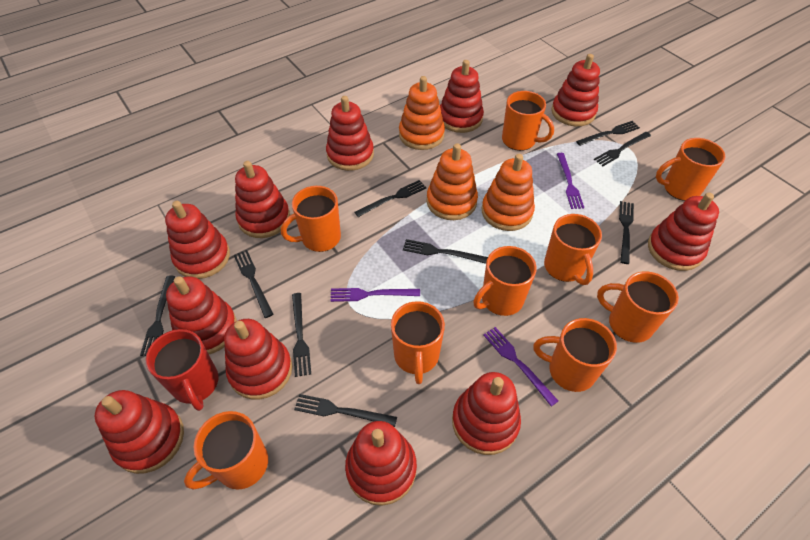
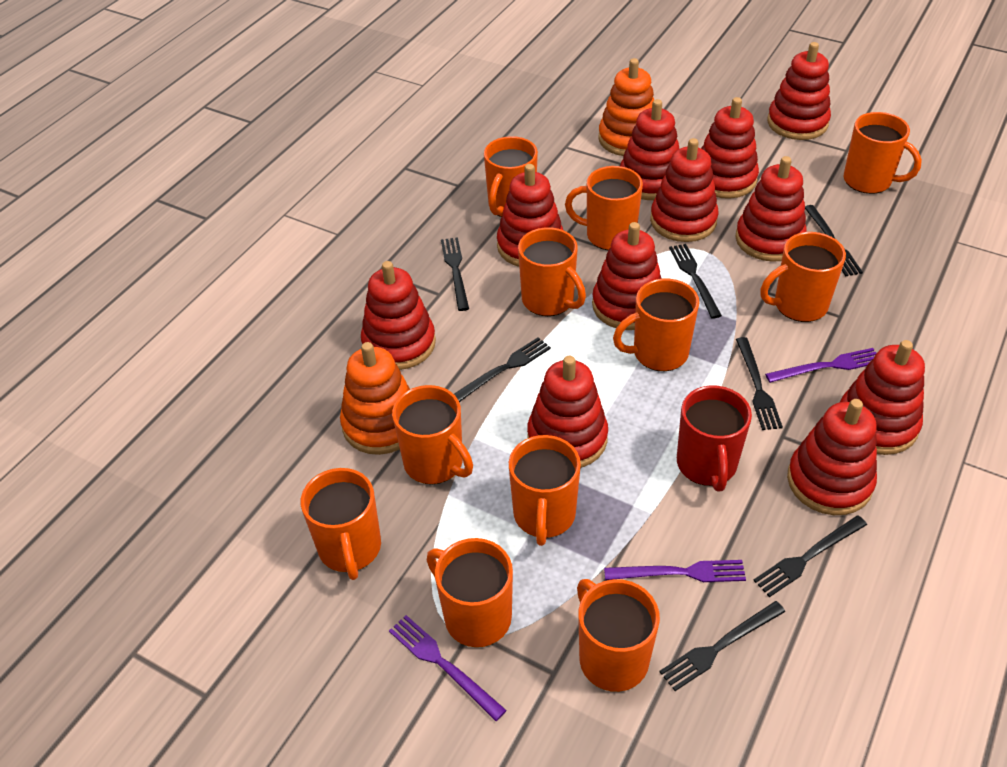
black fork: [140,276,175,356] [234,250,273,318] [292,293,311,377] [294,394,397,427] [355,180,426,217] [403,239,488,264] [576,121,640,146] [594,132,651,166] [619,201,634,264] = 9 -> [441,237,469,311] [454,337,551,402] [659,601,785,691] [669,244,722,319] [736,337,783,430] [753,515,867,597] [805,205,863,276] = 7
orange mug: [184,411,268,489] [281,186,341,252] [391,301,445,384] [473,246,537,316] [502,91,554,151] [533,318,617,392] [544,214,602,285] [597,271,679,343] [656,138,726,201] = 9 -> [301,468,381,580] [392,385,473,484] [427,538,513,647] [484,136,538,217] [509,435,581,546] [518,227,586,316] [565,166,643,250] [577,579,660,692] [613,279,699,371] [760,232,846,322] [844,112,922,194] = 11
orange stacking toy: [399,76,445,150] [427,143,478,220] [482,154,535,231] = 3 -> [340,342,410,455] [598,58,654,156] = 2

